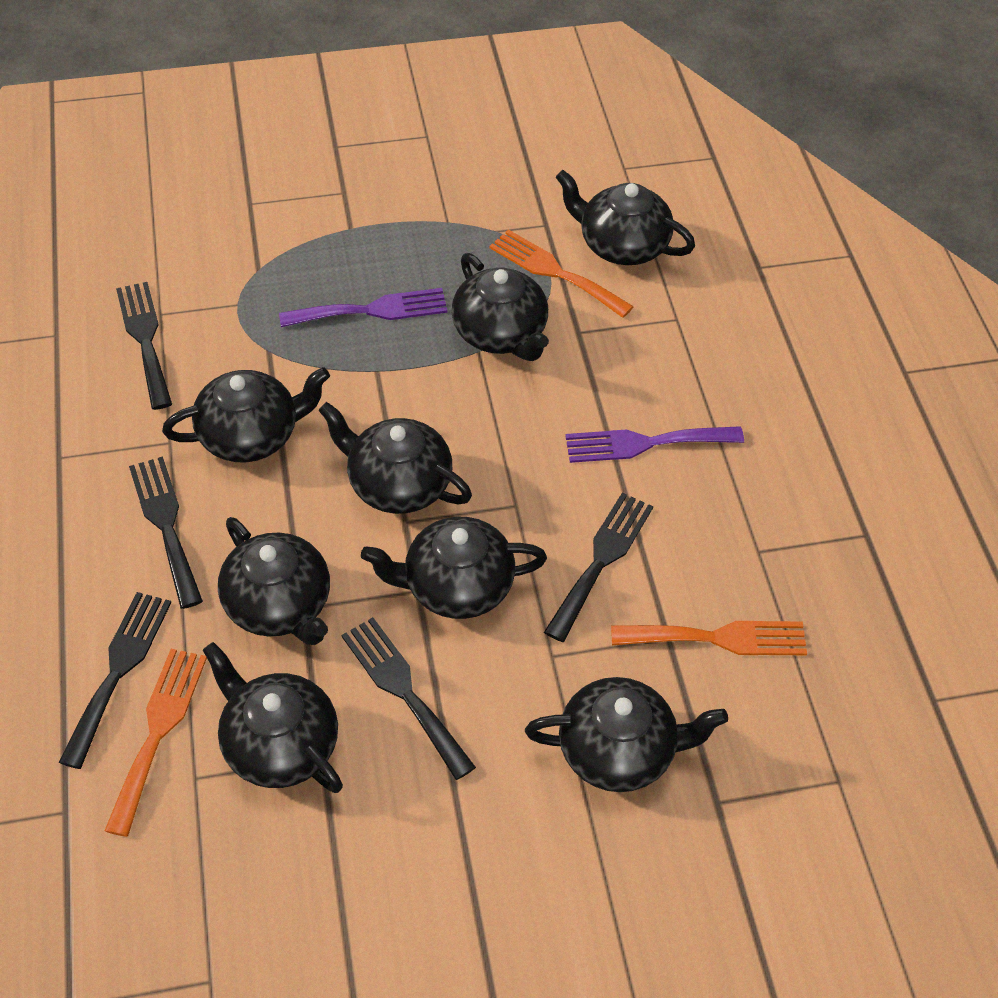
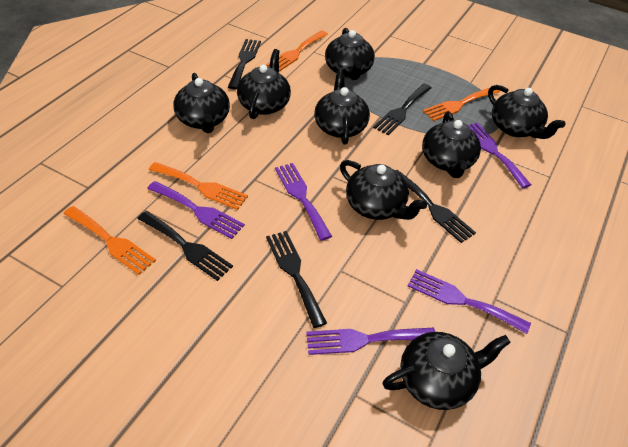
orange fork: [104,649,207,837] [489,229,634,318] [611,621,807,655] = 3 -> [63,206,156,275] [149,162,248,210] [266,30,328,72] [423,88,500,121] = 4
purple fork: [279,288,447,327] [565,426,744,463] = 2 -> [147,181,245,239] [275,163,332,241] [306,328,435,355] [408,269,531,334] [467,122,531,188] = 5

